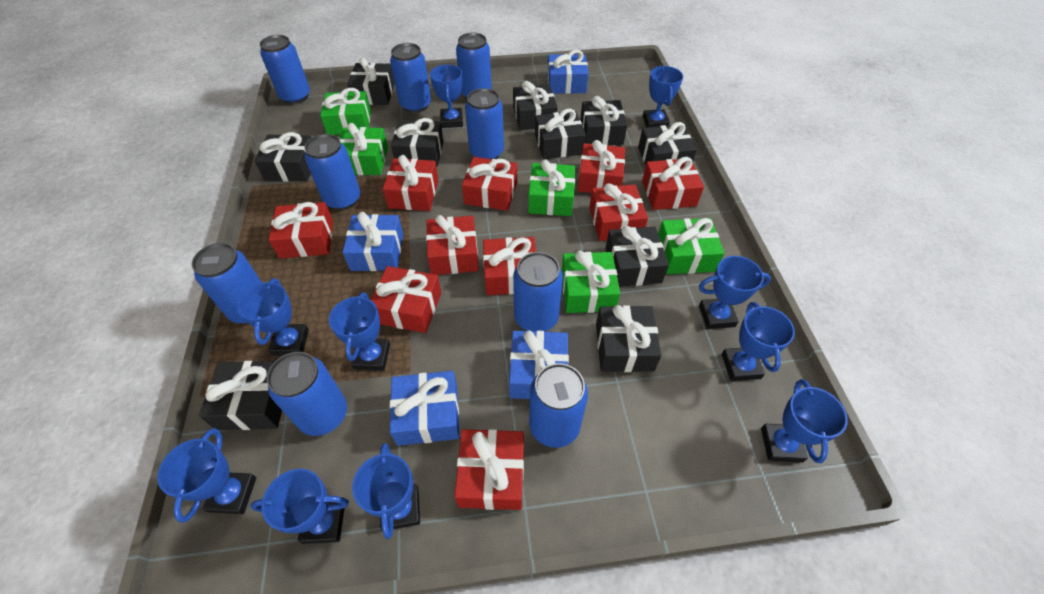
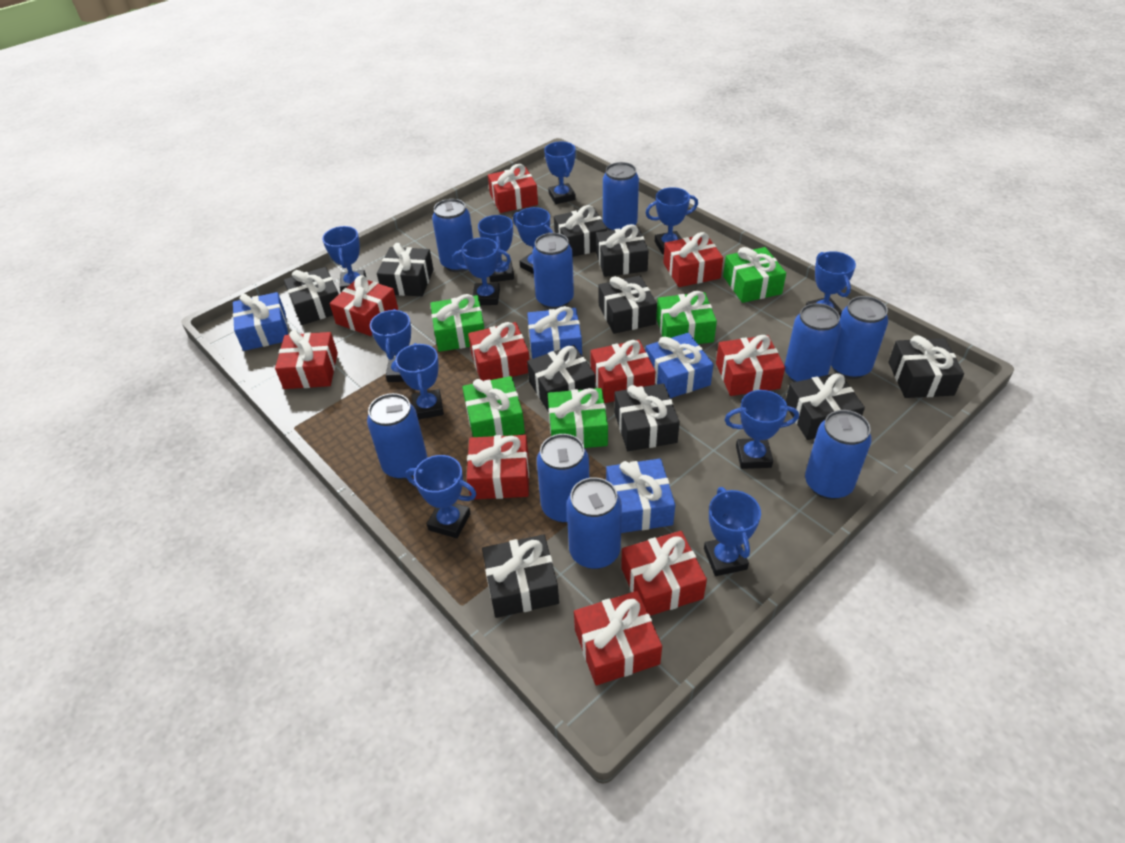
blue trophy: [157,428,256,523] [237,278,309,356] [250,469,349,544] [329,292,390,371] [352,443,420,539] [430,65,463,128] [643,66,683,128] [699,256,771,329] [722,302,795,381] [761,379,848,463] = 10 -> [322,226,366,292] [370,309,411,382] [395,343,444,420] [406,455,477,538] [452,237,511,305] [478,215,514,282] [513,207,553,274] [544,141,576,204] [646,187,698,254] [704,487,761,576] [724,390,799,469] [806,251,856,317] = 12

